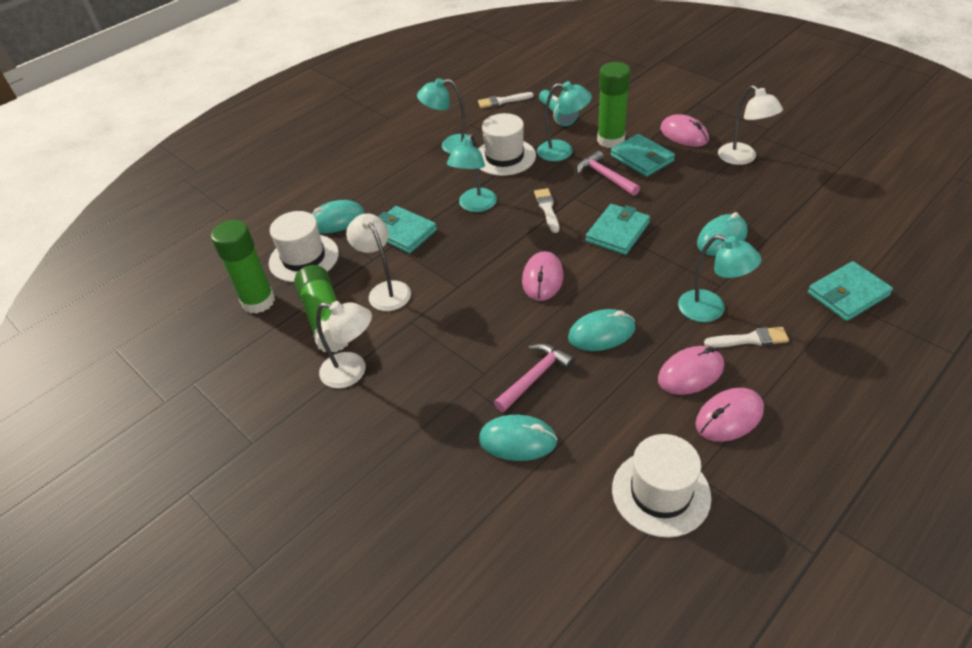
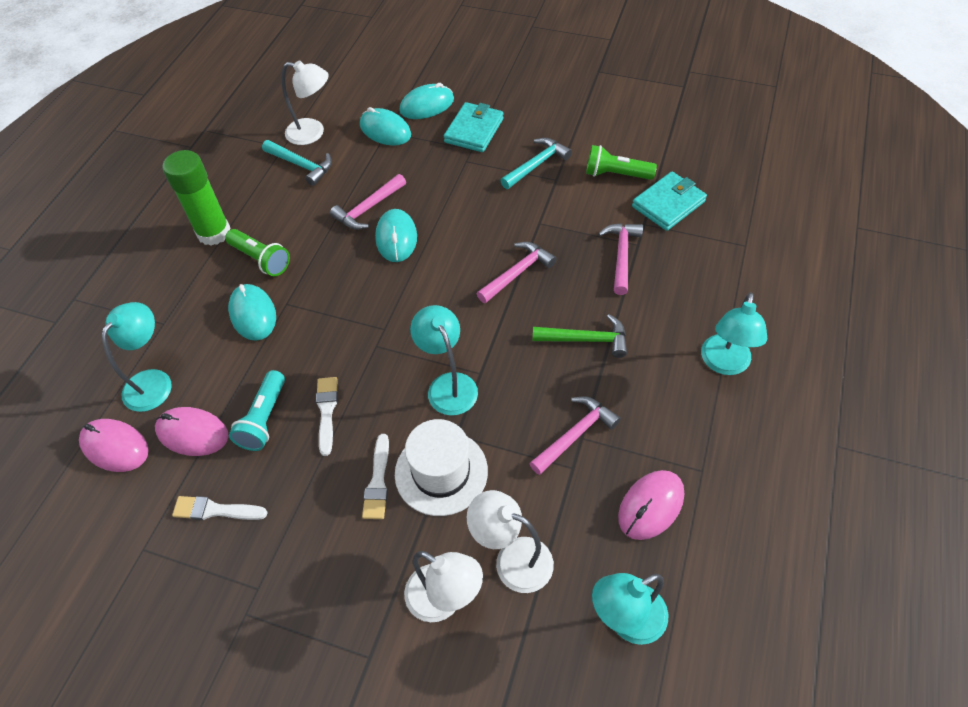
green flashlight: none = 0 -> [225,229,290,276] [586,145,657,180] = 2
green glue stick: [211,220,275,314] [294,265,349,352] [597,62,631,148] = 3 -> [162,150,230,246] = 1
green hammer: none = 0 -> [533,314,627,358] = 1
pink hammer: [494,343,575,412] [577,151,640,196] = 2 -> [330,174,406,230] [477,242,557,303] [529,396,621,475] [598,223,643,295] = 4
pink mouse: [522,251,564,301] [658,346,724,395] [660,114,709,147] [696,388,764,442] = 4 -> [79,419,149,472] [155,407,229,456] [618,470,684,540] = 3
turquoise hammer: none = 0 -> [262,140,332,186] [500,138,572,189] = 2
turquoise wallet: [378,206,437,253] [586,204,650,255] [610,134,675,177] [808,261,893,321] = 4 -> [444,102,504,152] [632,172,707,231] = 2
white hat: [269,211,339,282] [478,113,536,176] [612,434,711,538] = 3 -> [395,419,488,516] = 1

